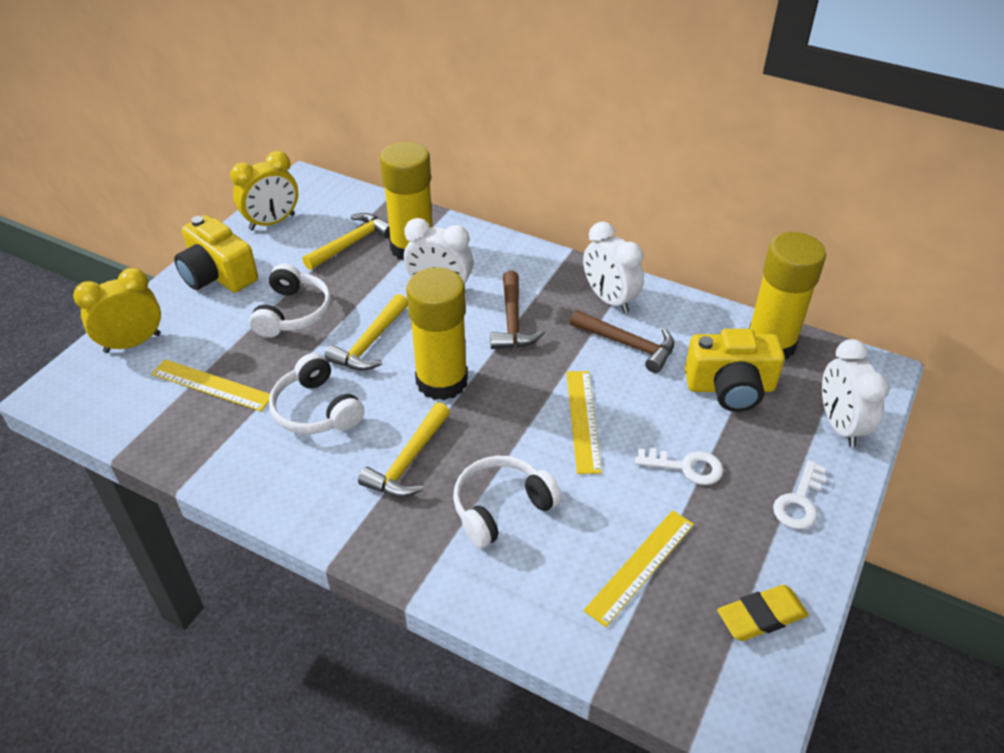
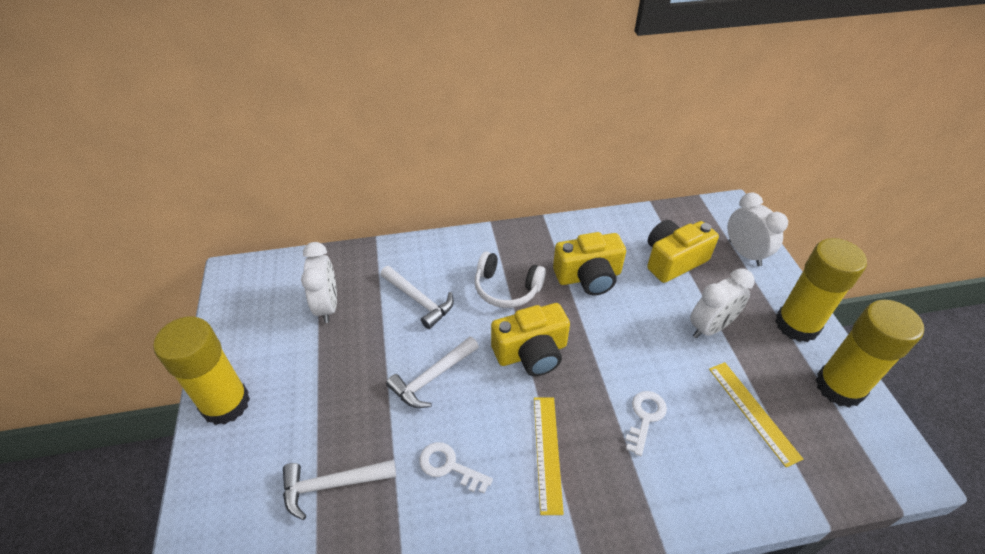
brown hammer: [490,271,545,349] [570,310,674,373] = 2 -> none = 0
white hammer: none = 0 -> [283,460,396,520] [380,266,454,329] [386,336,479,408] = 3
white headphones: [249,264,331,338] [269,353,364,434] [453,456,562,548] = 3 -> [475,251,546,308] = 1
yellow camera: [174,215,258,292] [685,329,785,412] = 2 -> [491,303,570,376] [553,232,626,296] [647,220,719,283] = 3
yellow clock: [73,268,161,353] [230,151,298,231] = 2 -> none = 0
yellow eraser: [717,585,809,641] = 1 -> none = 0
yellow hammer: [302,213,390,270] [324,294,408,371] [358,402,450,497] = 3 -> none = 0
yellow ruler: [151,359,270,411] [566,371,602,474] [583,510,694,627] = 3 -> [534,397,564,515] [709,362,803,468] = 2

